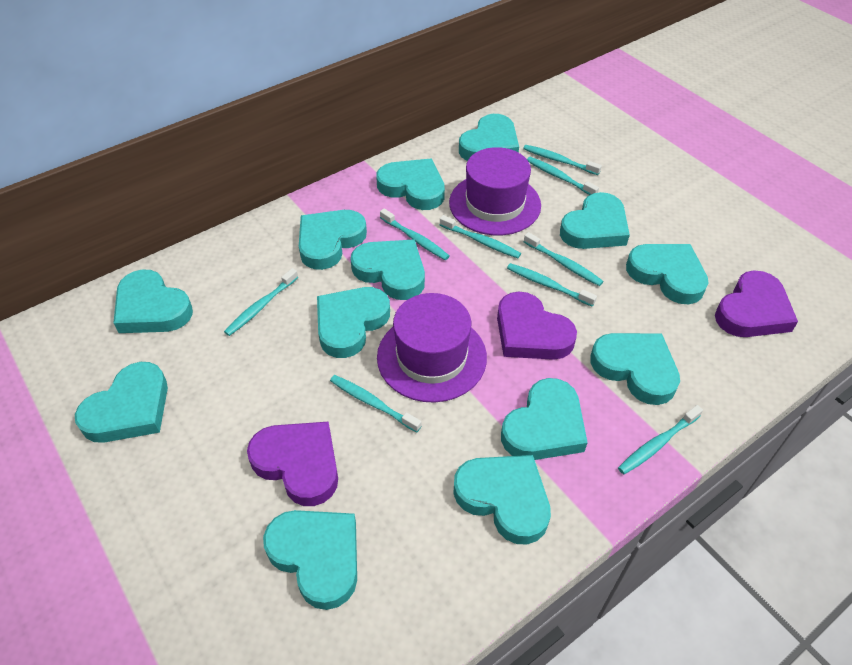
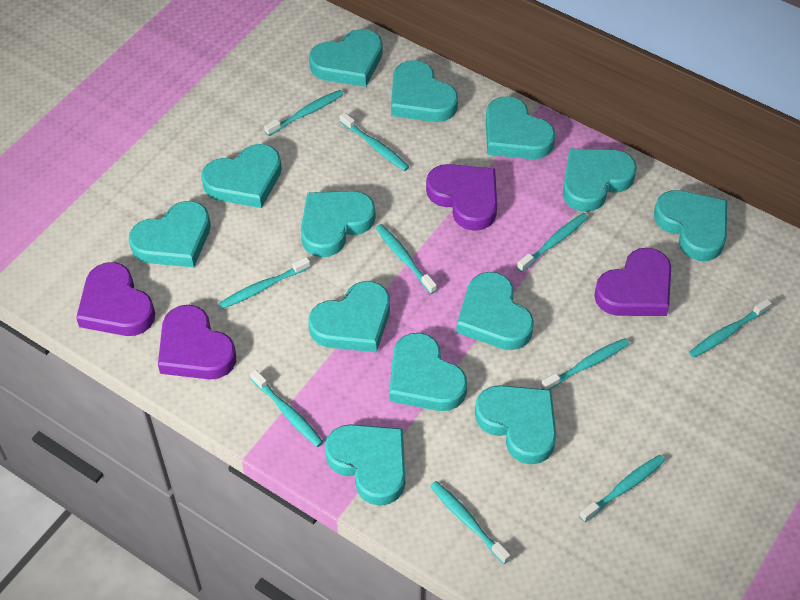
purple hat: [377,293,487,402] [449,147,541,235] = 2 -> none = 0
purple heart: [247,422,338,506] [497,292,577,360] [715,271,798,337] = 3 -> [76,262,155,336] [158,305,236,380] [426,164,497,231] [594,248,671,316] = 4
turquoise toothbrush: [224,268,298,336] [330,375,421,432] [380,208,450,260] [440,215,521,258] [507,263,597,306] [523,145,602,175] [524,232,604,286] [527,157,599,195] [618,405,703,474] = 9 -> [219,257,310,309] [250,370,323,447] [264,90,344,136] [340,112,409,171] [376,224,437,294] [430,481,510,564] [517,213,588,272] [541,338,629,390] [580,455,665,522] [689,299,772,358] = 10

